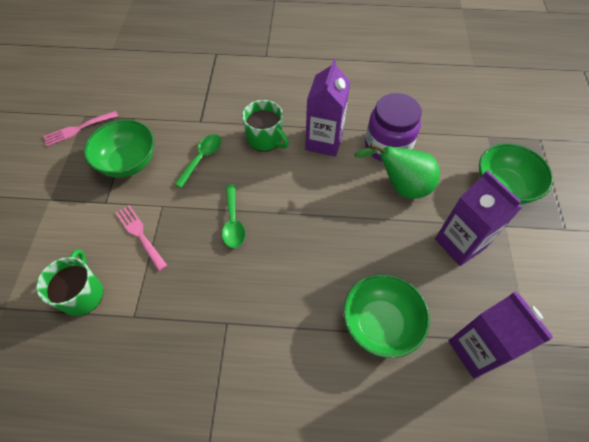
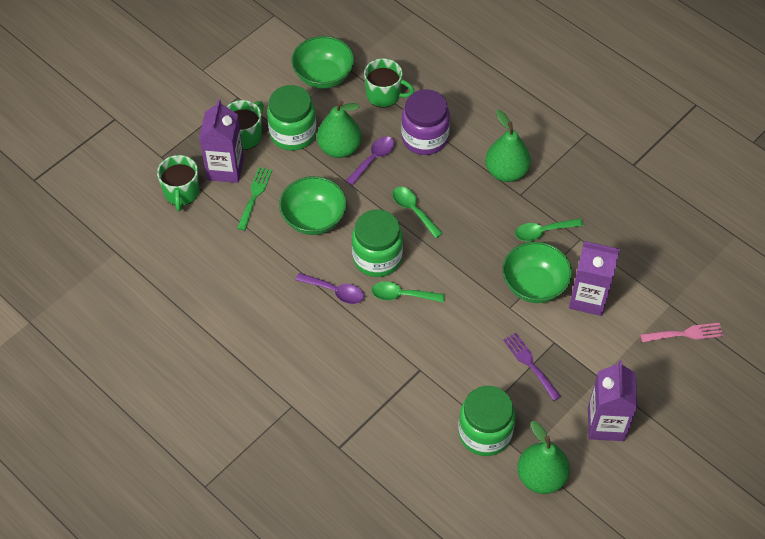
green fork: none = 0 -> [237,167,272,230] = 1
green jar: none = 0 -> [267,85,316,151] [352,209,403,277] [458,386,515,456] = 3
green mug: [36,249,103,316] [242,100,289,152] = 2 -> [157,155,200,211] [226,100,264,150] [364,58,414,108] = 3
green pear: [354,143,440,199] = 1 -> [317,100,361,158] [485,110,531,182] [517,421,570,494] = 3
green spoon: [175,134,221,188] [222,185,245,248] = 2 -> [371,281,444,303] [392,187,443,238] [515,218,583,241] = 3
pink fork: [43,111,118,146] [116,205,168,271] = 2 -> [640,323,723,342] = 1
purple fork: none = 0 -> [503,333,561,401] = 1
purple spoon: none = 0 -> [296,273,364,304] [346,136,395,186] = 2

